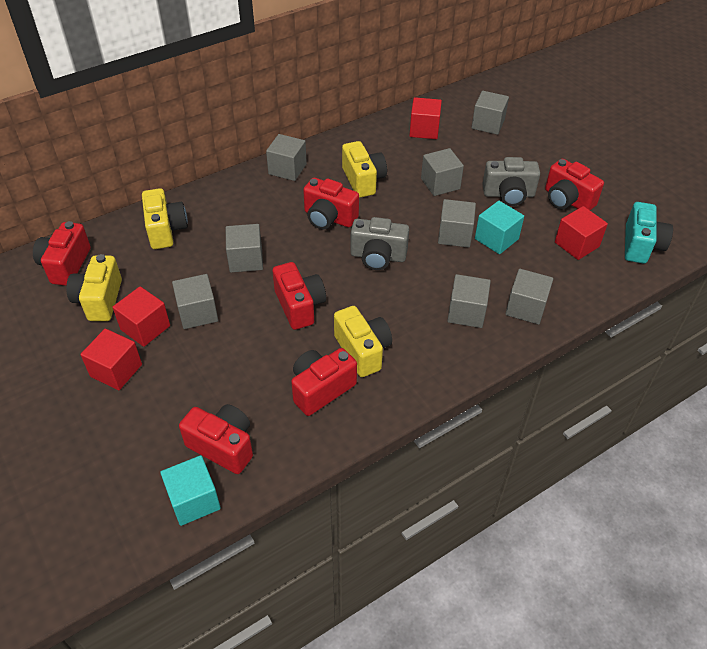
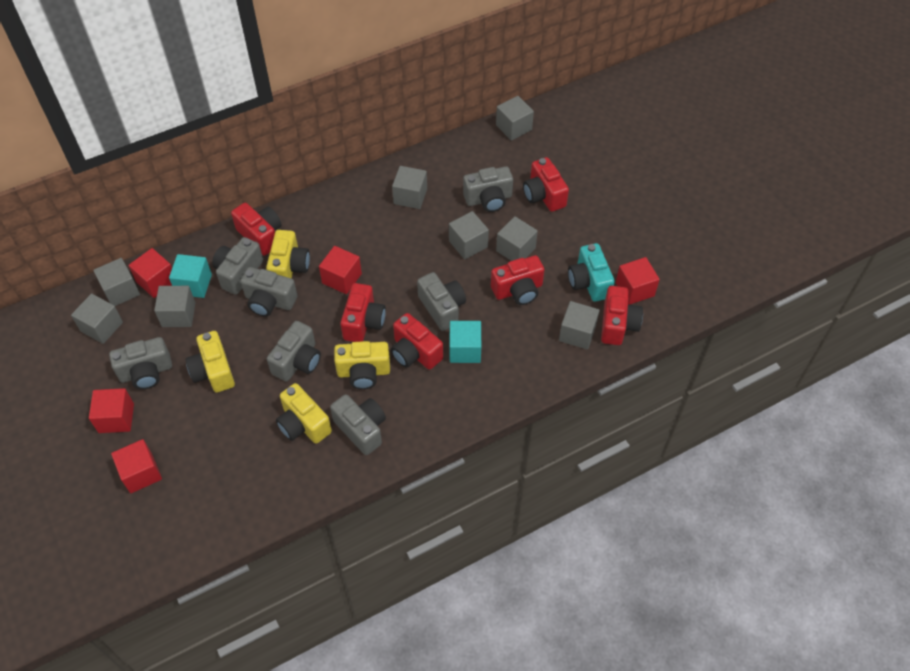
grey camera: [350,217,409,270] [483,157,540,206] = 2 -> [109,337,172,389] [212,237,263,295] [241,267,298,317] [267,321,321,382] [330,394,386,455] [417,272,466,331] [463,166,513,212] = 7
red cube: [80,329,142,390] [112,286,170,347] [409,97,442,139] [555,206,608,260] = 4 -> [89,388,134,433] [111,439,162,493] [129,248,172,298] [319,246,362,294] [616,257,660,305] = 5

